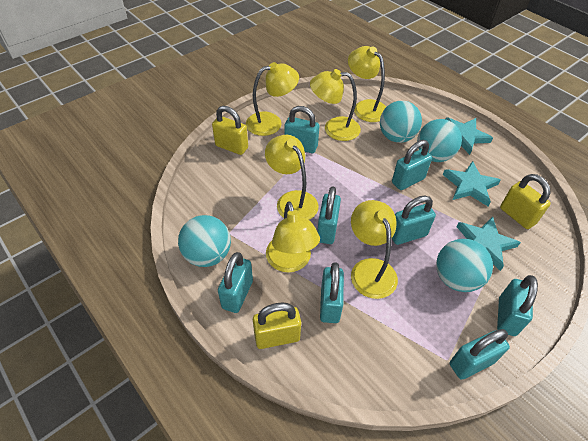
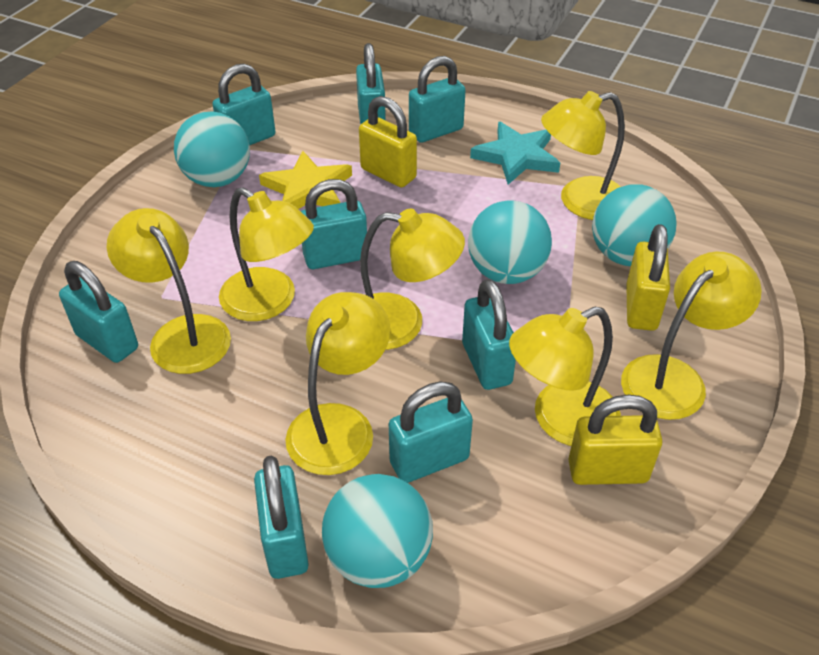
turquoise star: [443,161,501,206] [445,117,493,155] [457,217,521,271] = 3 -> [470,122,560,185] = 1
yellow lamp: [246,62,299,136] [265,135,318,220] [266,201,320,272] [310,69,361,141] [348,46,386,122] [351,200,398,299] = 6 -> [107,208,231,374] [219,187,314,321] [285,292,390,475] [360,209,465,350] [509,307,621,446] [541,91,625,220] [621,252,762,420] = 7
yellow star: none = 0 -> [259,151,352,209] = 1

